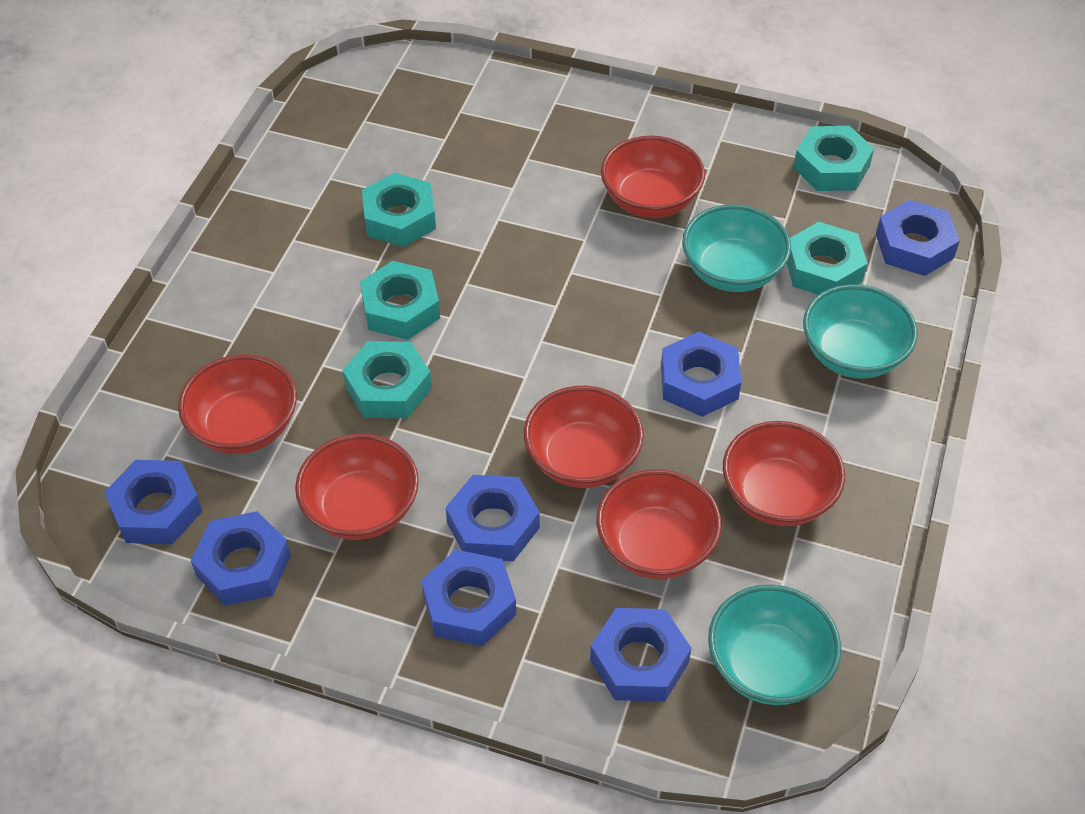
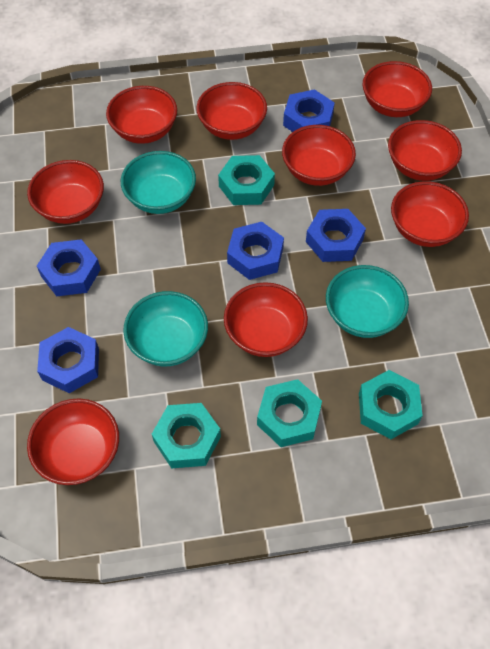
blue nut: [104,460,202,544] [191,511,291,606] [421,550,516,646] [446,475,540,561] [590,608,691,701] [661,332,741,417] [876,200,960,276] = 7 -> [37,239,101,296] [37,327,99,393] [227,222,284,280] [283,89,335,132] [306,209,366,262] = 5
red bowl: [178,354,297,454] [295,434,419,540] [524,386,644,488] [596,469,722,579] [601,136,705,218] [723,421,845,526] = 6 -> [27,160,104,224] [27,398,119,485] [106,86,177,144] [196,82,267,140] [224,282,308,357] [282,125,356,186] [362,61,432,117] [388,120,462,181] [391,181,469,247] = 9
turquoise nut: [343,341,432,418] [360,261,440,340] [362,173,436,247] [787,222,867,295] [793,126,874,191] = 5 -> [152,403,221,468] [218,155,275,205] [257,379,322,447] [359,370,423,439] = 4

